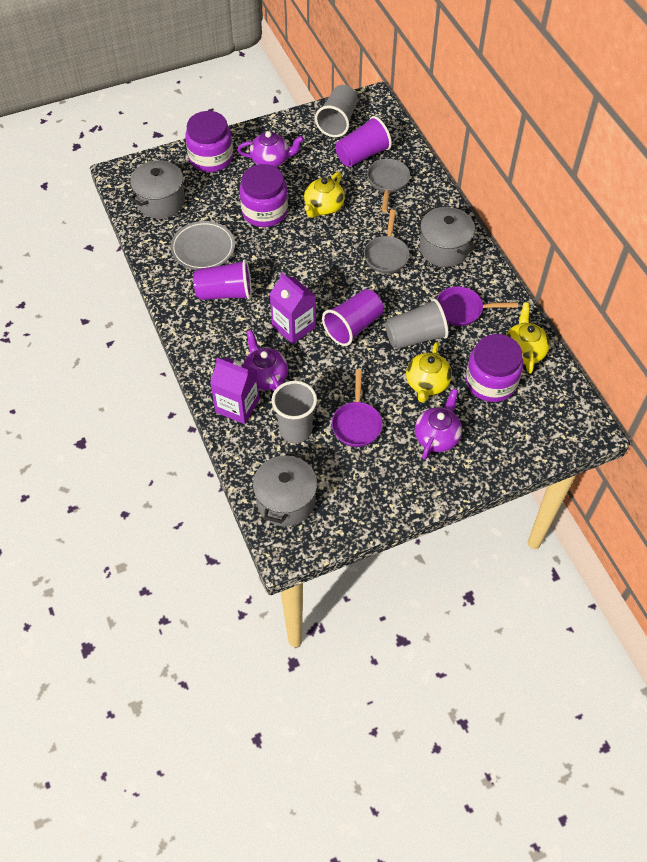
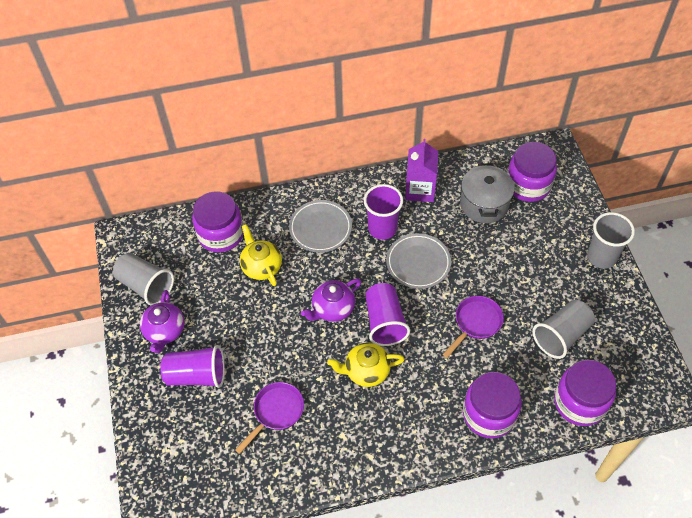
grey pan: [364,209,409,273] [367,159,410,212] = 2 -> none = 0
grey plate: [171,221,235,270] = 1 -> [289,200,352,253] [386,233,451,289] = 2
grey pot: [130,160,185,218] [253,451,317,526] [419,207,476,267] = 3 -> [460,163,515,223] = 1
purple carton: [210,357,260,424] [270,273,316,344] = 2 -> [405,139,438,202] = 1
purple jar: [185,111,233,172] [239,164,288,227] [466,334,523,402] = 3 -> [192,191,243,253] [463,372,522,438] [507,142,557,202] [554,360,616,426] = 4
purple teapot: [237,131,304,167] [243,330,288,391] [415,389,462,460] = 3 -> [140,290,184,353] [301,278,361,322] = 2
yellow teapot: [304,172,345,218] [406,342,452,402] [506,303,550,374] = 3 -> [240,224,282,286] [327,343,405,387] = 2

